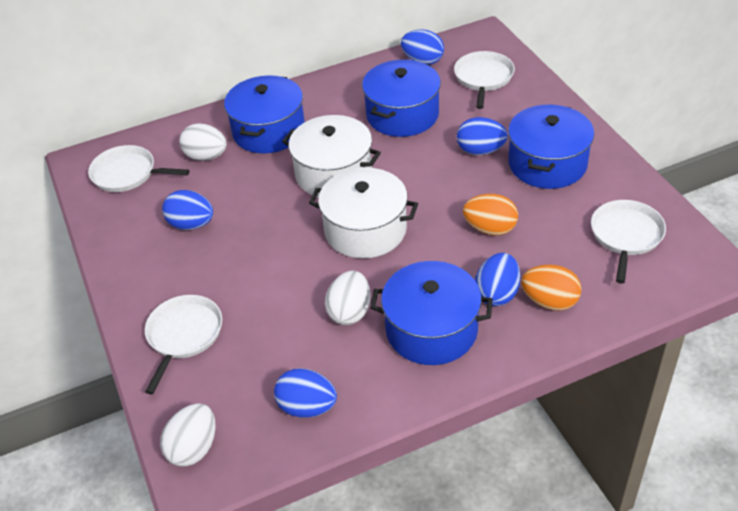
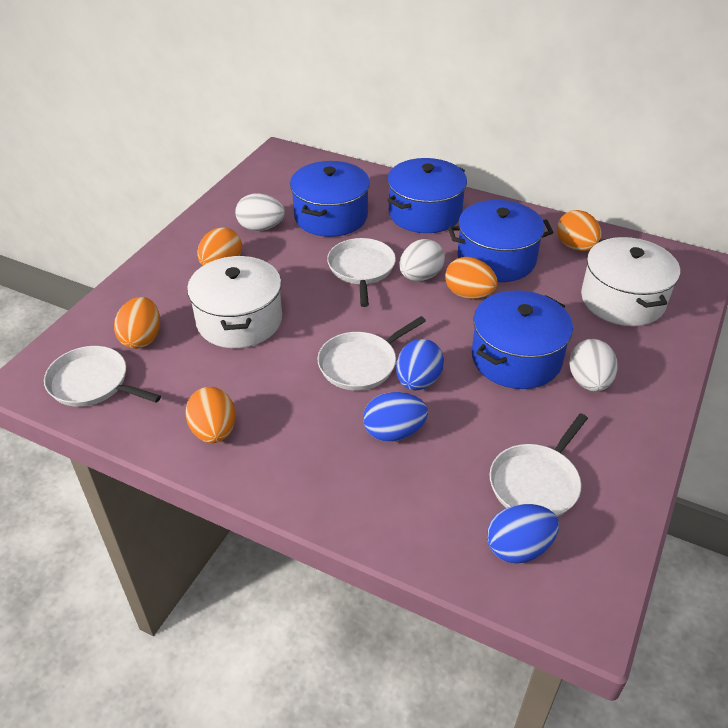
blue egg: [162,190,213,230] [274,368,337,418] [401,29,444,65] [457,117,508,155] [475,253,521,306] = 5 -> [363,392,428,442] [396,339,444,390] [487,504,559,564] = 3
orange egg: [463,194,518,235] [521,265,582,311] = 2 -> [114,297,160,349] [185,387,236,443] [197,227,242,266] [445,257,498,299] [557,210,602,251] = 5

